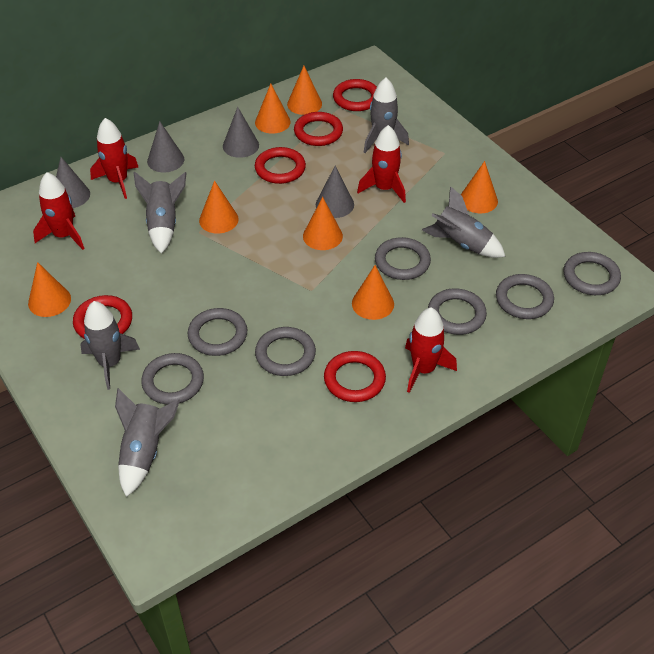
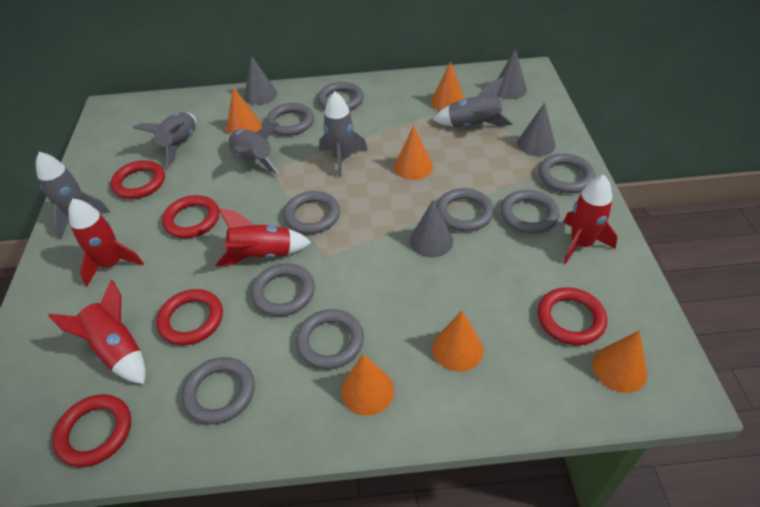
grey ring: [141,353,204,404] [188,308,247,356] [255,327,316,376] [375,237,431,280] [428,288,487,335] [496,274,554,319] [563,252,621,295] = 7 -> [182,357,255,424] [251,263,315,316] [266,103,314,136] [283,191,340,234] [296,309,364,369] [317,82,364,111] [437,188,494,232] [500,190,559,234] [539,153,595,193] = 9
orange cone: [28,262,71,317] [199,180,239,233] [255,84,291,134] [287,66,322,115] [303,197,343,250] [352,265,394,320] [461,161,498,213] = 7 -> [226,87,262,135] [341,354,394,416] [394,126,433,180] [431,61,465,111] [432,311,483,372] [592,330,647,393] = 6

